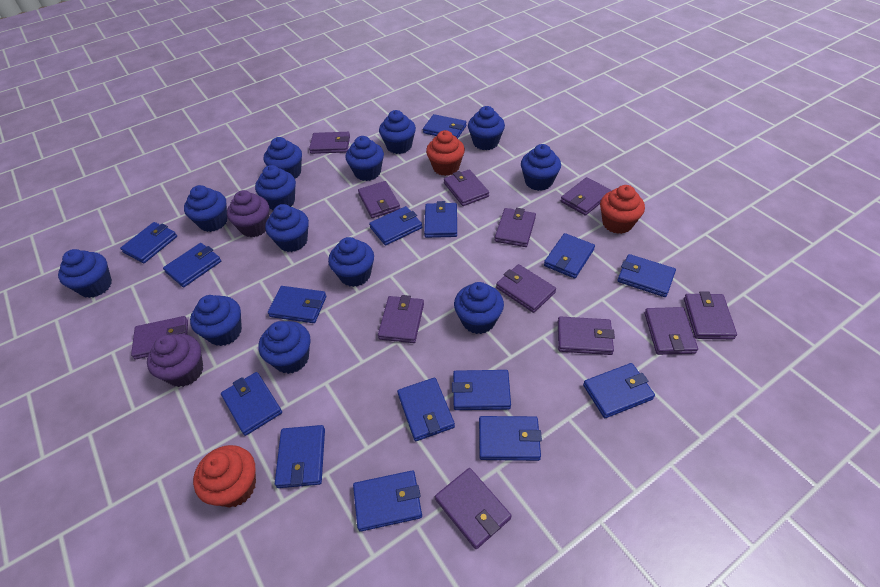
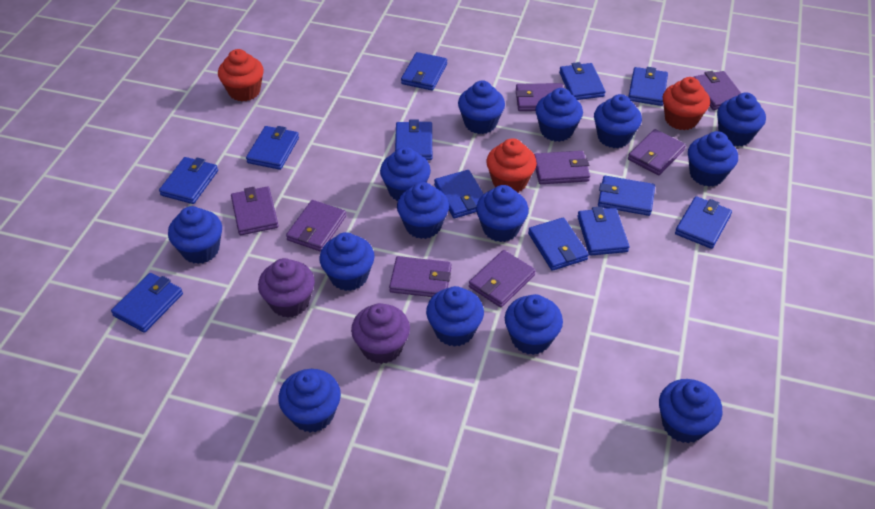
blue cupcake: [58,249,112,298] [184,185,228,232] [190,295,242,346] [255,165,296,210] [259,321,310,374] [264,137,302,179] [265,204,309,252] [328,237,374,287] [345,136,384,181] [379,110,416,154] [454,282,504,334] [468,106,505,150] [521,144,561,191] = 13 -> [168,206,222,264] [278,369,341,433] [319,232,375,291] [380,147,431,201] [397,182,449,239] [426,286,484,347] [458,80,505,134] [476,185,529,242] [505,294,563,355] [535,88,583,142] [594,94,642,148] [659,379,722,443] [688,131,738,187] [717,92,766,146] = 14
blue wallet: [120,222,177,263] [163,243,221,287] [221,372,282,436] [268,286,326,323] [275,425,325,488] [353,470,422,532] [369,206,422,245] [397,378,455,441] [423,114,467,139] [424,201,457,238] [452,370,511,410] [479,416,542,461] [544,233,595,278] [583,363,655,418] [617,254,676,297] = 15 -> [111,273,183,333] [159,157,218,204] [246,126,299,170] [395,120,432,160] [401,52,447,91] [434,170,484,218] [528,217,589,271] [559,62,605,100] [577,206,629,256] [598,176,655,216] [628,67,668,106] [675,196,732,249] = 12
purple wallet: [131,316,188,359] [309,132,350,154] [358,181,400,218] [378,295,424,343] [435,468,512,549] [444,169,489,206] [495,208,536,247] [496,264,556,313] [558,316,615,355] [561,177,612,216] [644,307,698,355] [684,292,737,339] = 12 -> [231,186,279,235] [286,200,346,252] [389,256,451,297] [469,250,536,308] [516,83,563,111] [534,151,590,184] [628,129,686,175] [694,71,741,110] = 8

